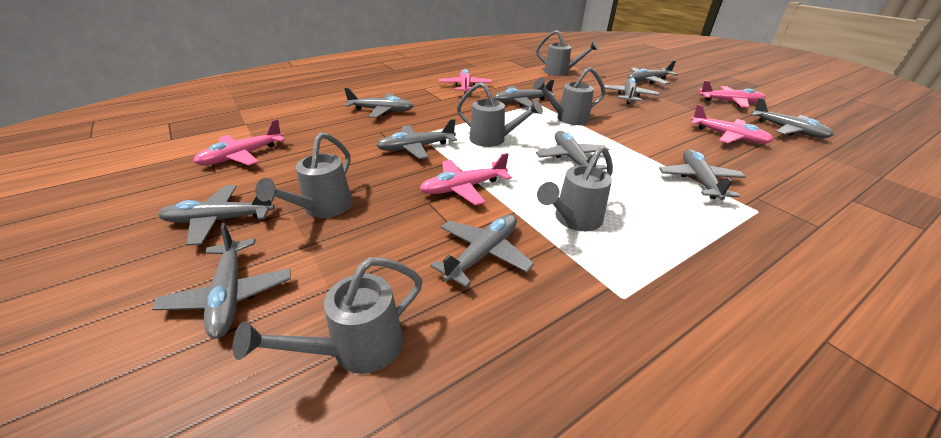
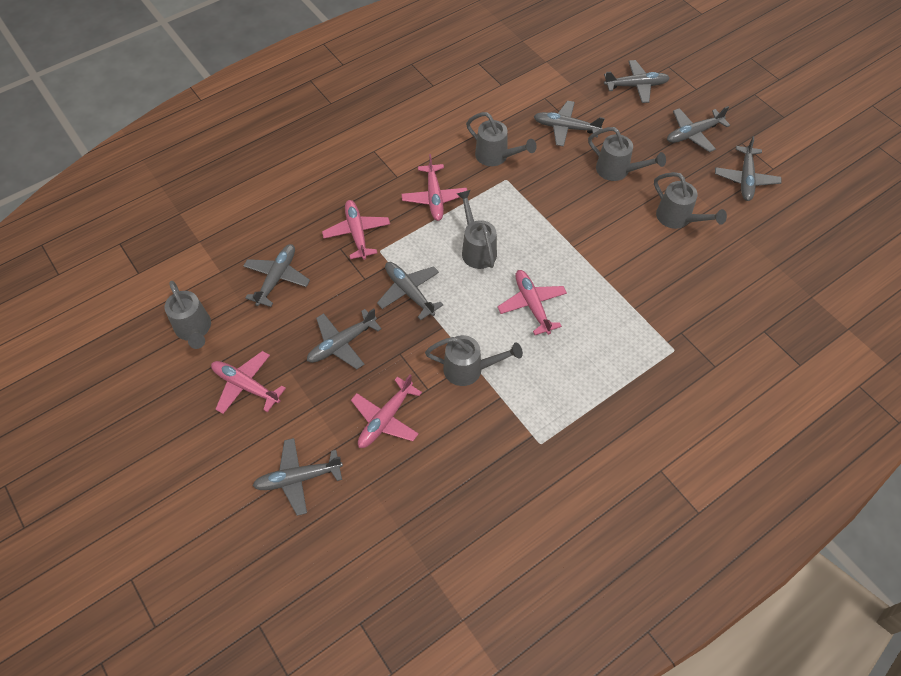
grey plane: [152,223,290,339] [158,185,275,245] [344,88,413,118] [376,119,457,159] [430,214,534,287] [493,79,555,108] [536,131,609,170] [604,78,659,104] [628,61,678,84] [659,149,746,200] [750,98,834,138] = 11 -> [243,244,310,307] [253,438,343,516] [307,309,382,369] [377,262,443,320] [534,101,605,147] [604,60,670,103] [667,106,730,152] [715,136,781,201] = 8

